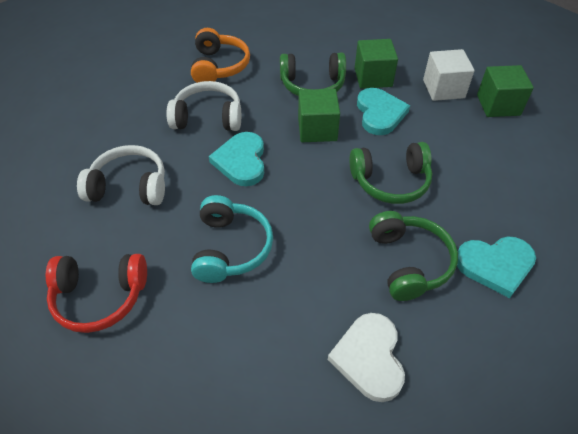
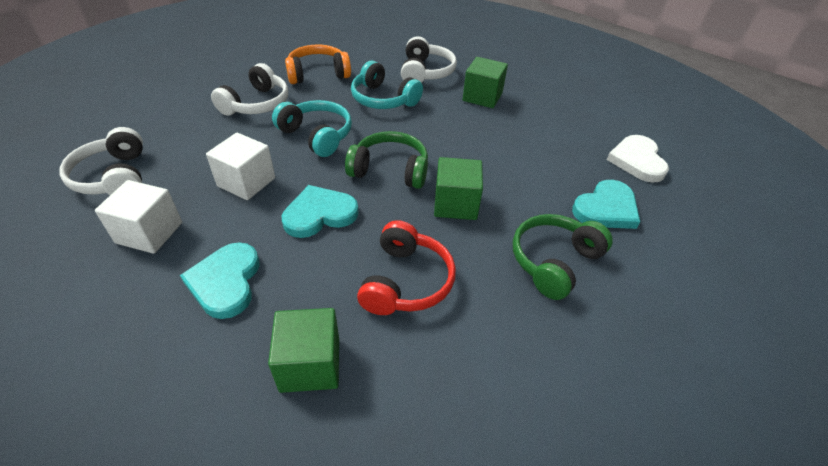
green headphones: [280,53,346,96] [350,142,432,204] [369,211,458,301] = 3 -> [345,131,428,189] [513,214,613,300] = 2
turquoise headphones: [191,195,273,283] = 1 -> [272,100,352,157] [351,61,423,109] = 2
white cube: [423,49,475,101] = 1 -> [95,180,182,254] [206,133,275,200] = 2
white headphones: [77,145,165,205] [166,81,241,131] = 2 -> [59,127,143,195] [211,63,288,116] [401,36,457,83] = 3

